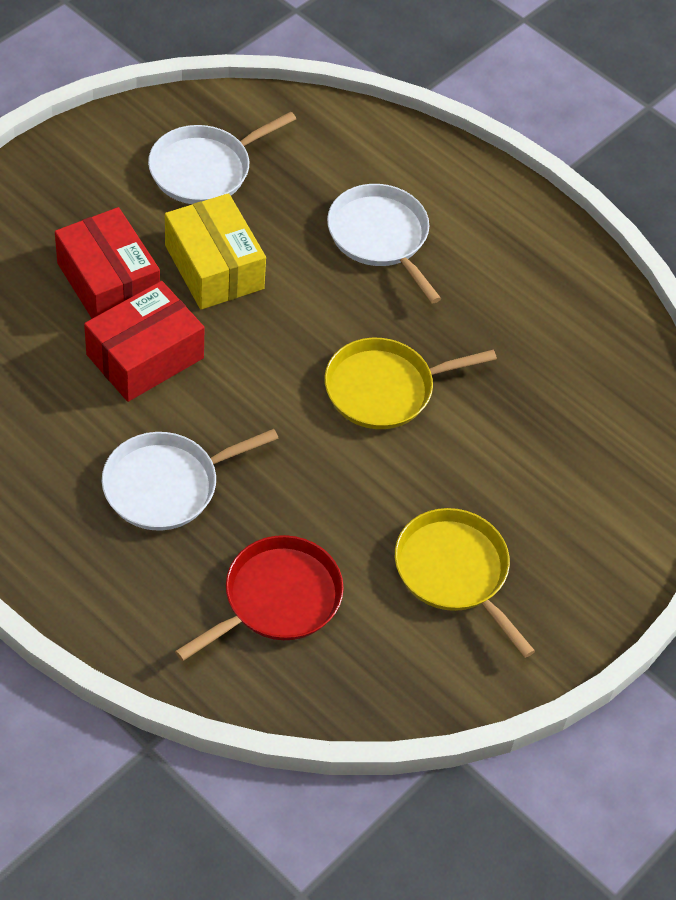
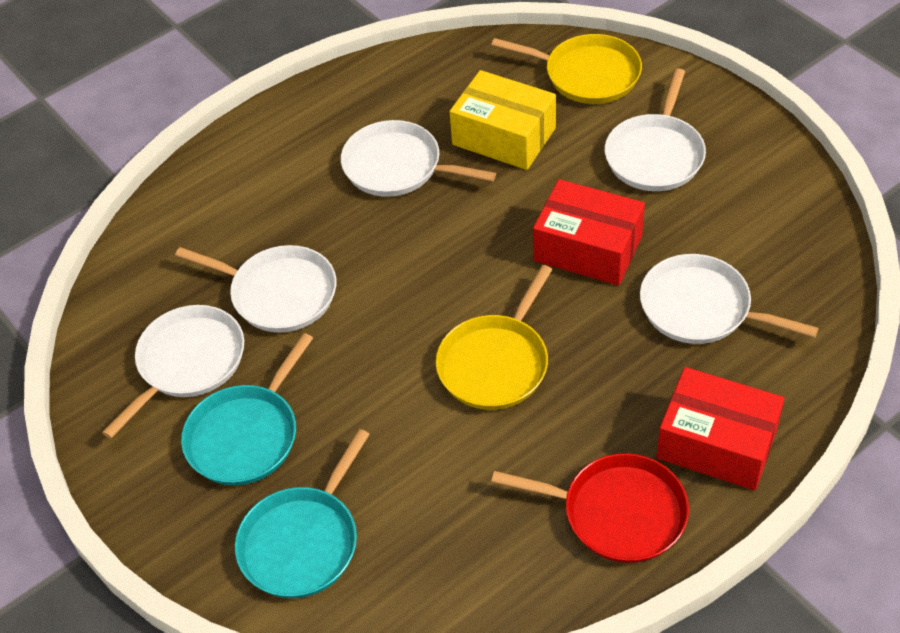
turquoise pan: none = 0 -> [181,333,313,486] [235,429,370,598] = 2
white pan: [102,429,279,531] [148,112,296,204] [327,184,441,303] = 3 -> [102,305,244,439] [175,245,336,333] [341,120,496,197] [605,68,706,191] [640,254,819,344] = 5

